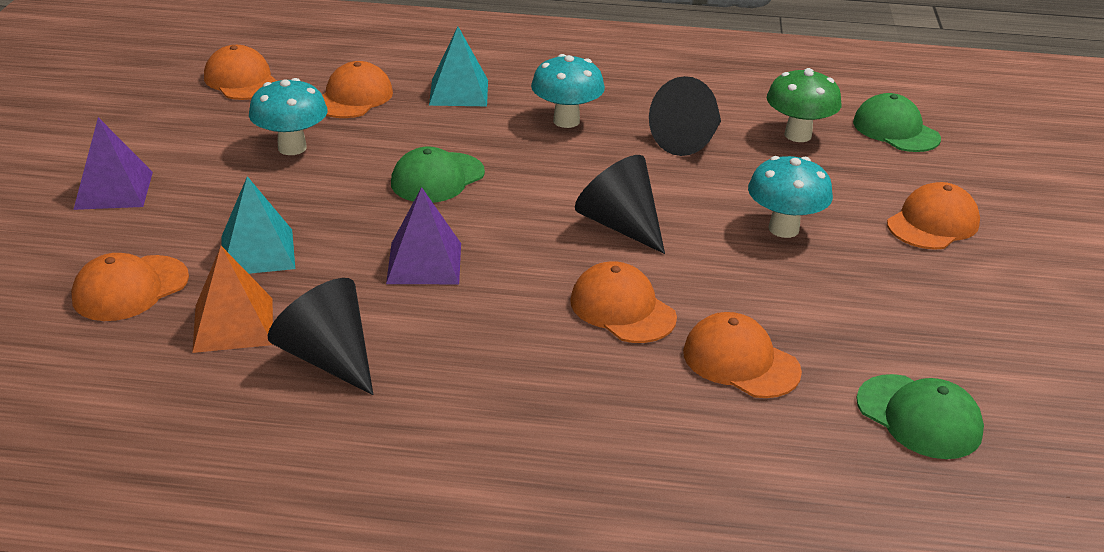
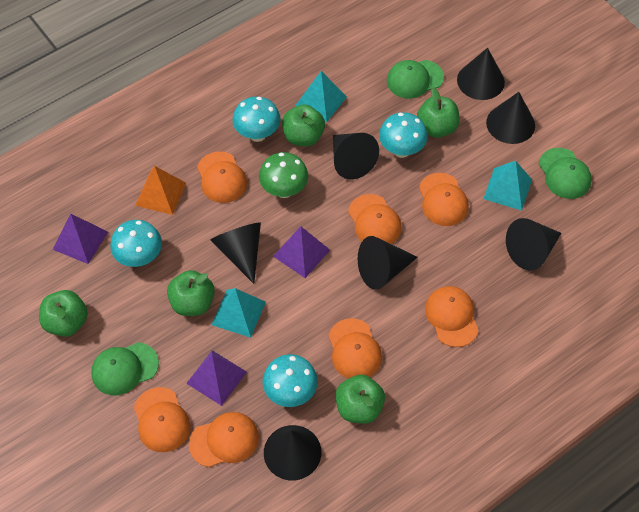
black cone: [268,278,374,395] [575,155,665,254] [649,76,721,156] = 3 -> [211,222,261,284] [264,425,321,480] [333,133,379,179] [358,236,418,290] [457,48,505,100] [486,92,535,144] [506,218,562,270] = 7
green apple: none = 0 -> [39,290,88,337] [167,270,215,316] [282,105,325,146] [335,375,385,424] [417,88,460,138] = 5
orange cap: [71,253,189,321] [204,45,277,100] [322,61,393,118] [570,261,677,343] [683,312,802,398] [887,182,980,250] = 6 -> [134,387,190,452] [189,412,259,467] [197,152,247,203] [328,318,382,379] [348,194,402,244] [419,173,469,226] [425,286,479,347] = 7
purple pyramid: [73,117,153,210] [386,187,461,284] = 2 -> [53,214,108,264] [186,350,247,406] [273,227,330,278] = 3
turquoise mushroom: [249,78,327,155] [531,54,605,128] [748,156,833,238] = 3 -> [110,220,162,267] [233,97,281,142] [262,354,318,407] [379,112,427,158] = 4
turquoise pyramid: [221,176,295,274] [429,27,488,106] = 2 -> [211,288,266,338] [295,71,347,122] [483,161,532,211] = 3

